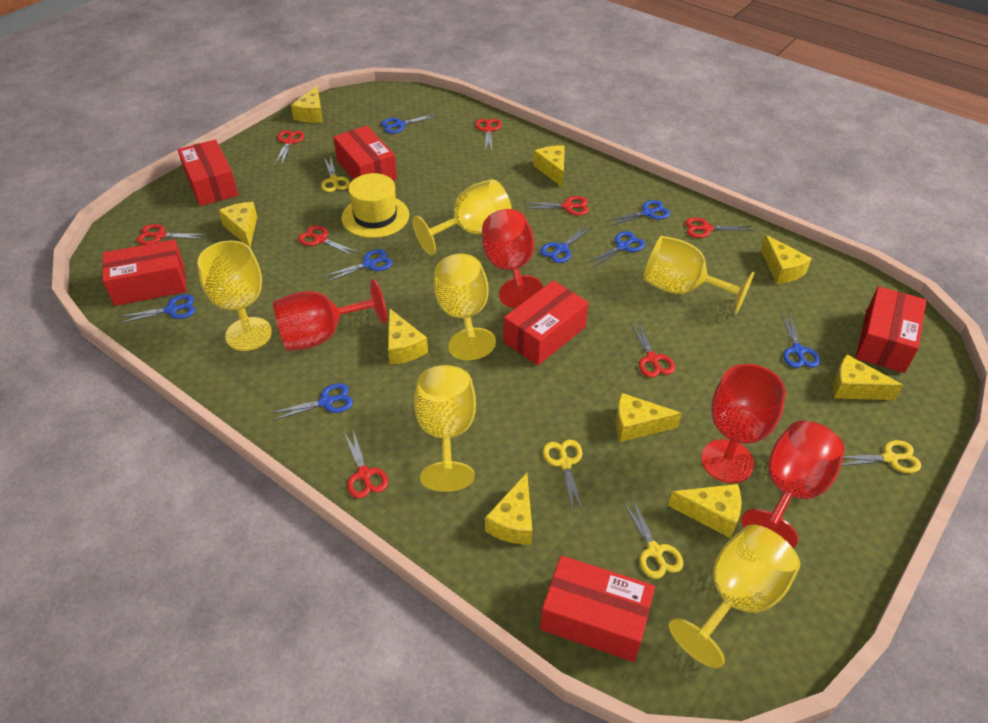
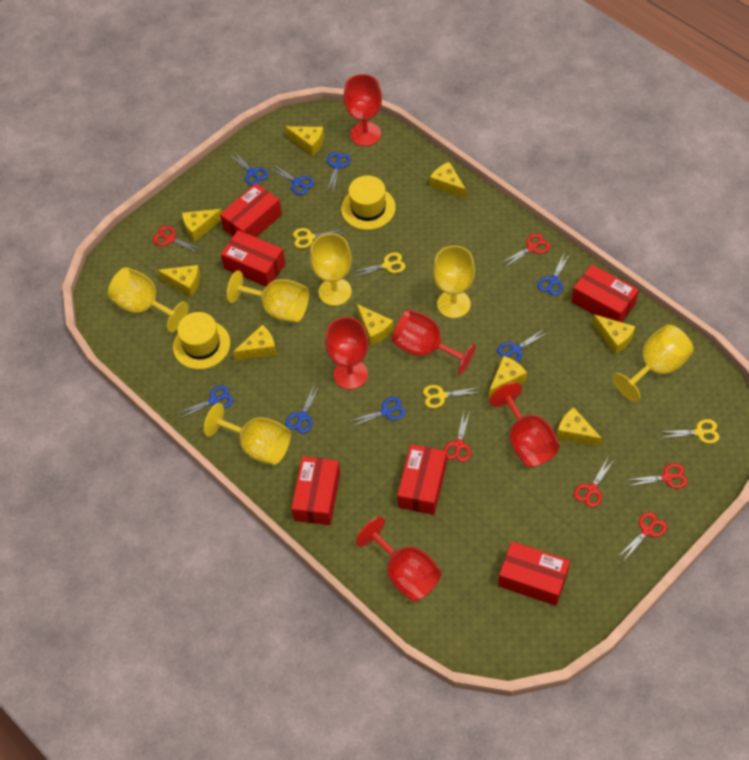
red goblet: [273,279,387,351] [482,209,543,308] [701,364,786,483] [741,421,845,548] = 4 -> [325,317,369,390] [344,74,382,146] [356,517,442,602] [392,309,476,375] [490,382,560,467] = 5
red scissors: [137,224,206,245] [275,130,305,164] [298,225,359,257] [344,430,388,498] [475,119,502,150] [526,196,589,216] [630,321,675,378] [685,218,753,238] = 8 -> [153,226,203,253] [444,410,471,462] [501,233,550,268] [574,458,614,508] [618,512,667,562] [627,463,688,489] = 6
yellow hat: [342,173,409,238] = 1 -> [173,312,230,369] [341,176,396,230] = 2

